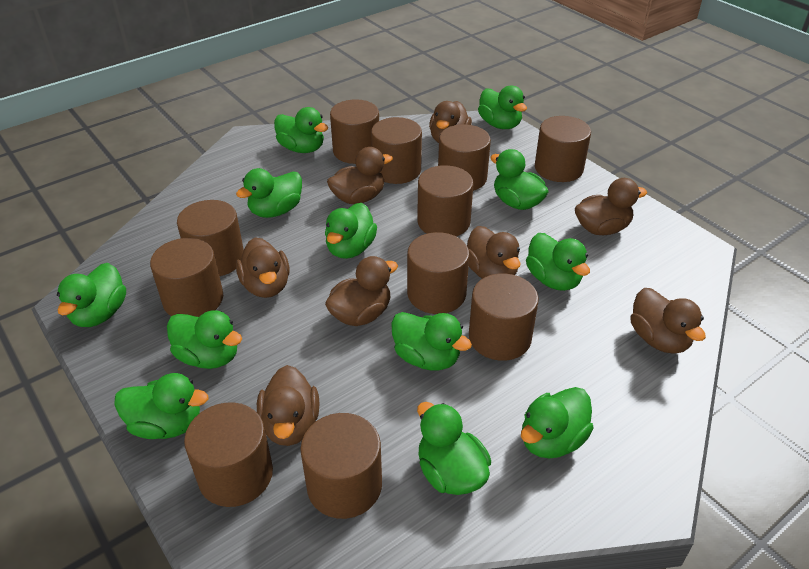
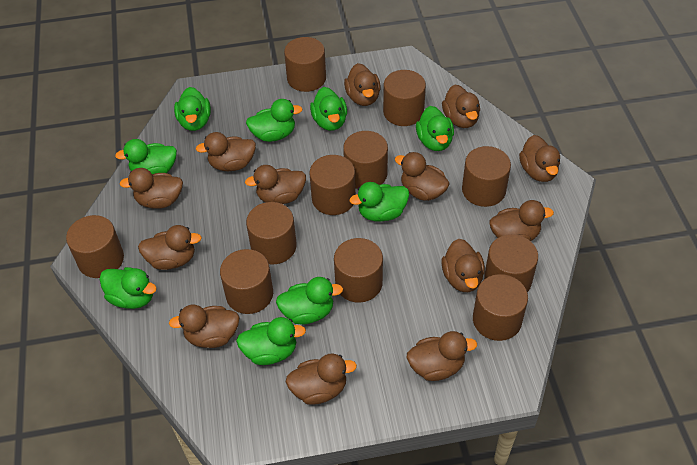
brown duck: [236,237,290,298] [257,365,320,446] [325,256,398,326] [327,147,393,204] [429,101,472,143] [467,226,521,279] [575,178,647,235] [630,288,706,353] = 8 -> [119,168,183,209] [138,225,202,270] [169,304,240,348] [196,132,256,171] [245,165,306,204] [286,354,357,405] [344,63,381,106] [395,152,450,201] [406,331,477,381] [441,239,485,292] [442,84,480,128] [490,200,554,241] [519,135,560,182] = 13
green duck: [57,263,126,327] [114,373,208,439] [167,310,242,369] [236,168,302,218] [274,107,328,153] [325,203,377,259] [391,312,472,370] [417,402,491,495] [478,86,527,129] [490,149,549,210] [521,387,594,458] [526,233,590,291] = 12 -> [99,267,157,309] [115,139,177,174] [174,87,211,131] [236,317,306,365] [246,99,303,142] [276,277,343,325] [310,87,347,131] [350,182,409,222] [416,106,454,151] = 9

